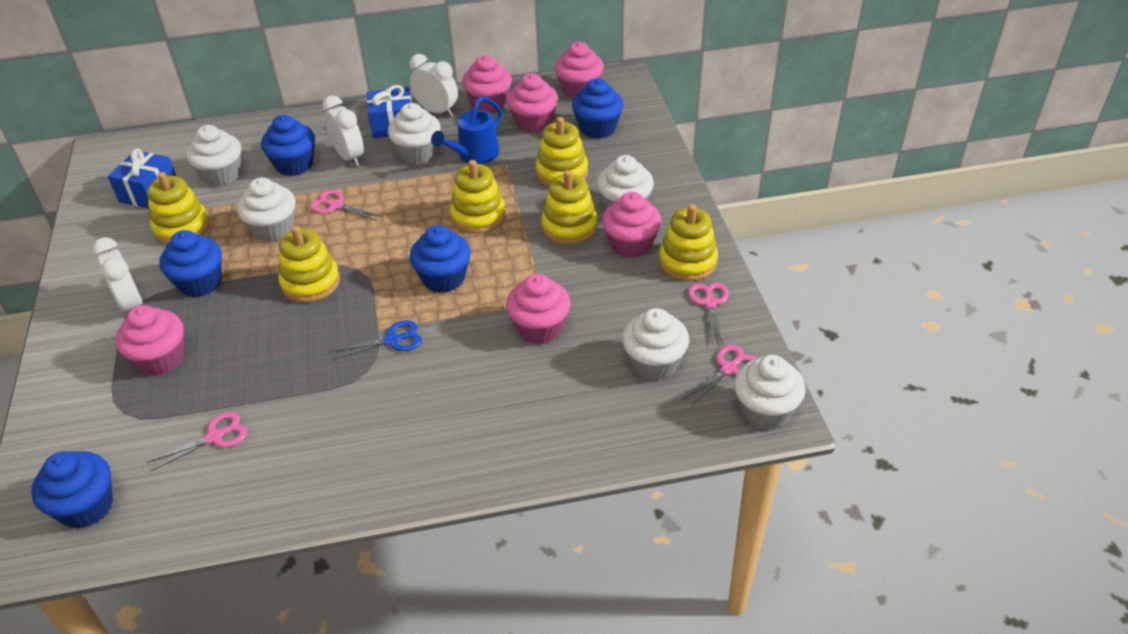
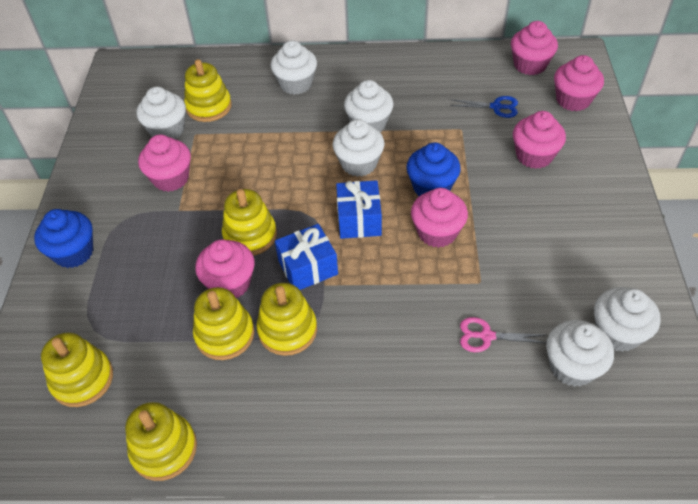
blue cupcake: [31,451,113,529] [159,230,222,297] [261,115,315,176] [410,225,471,293] [572,78,624,139] = 5 -> [34,209,93,268] [406,142,461,196] = 2
blue watering can: [431,97,503,164] = 1 -> none = 0
pink scissors: [147,412,247,471] [310,190,383,221] [683,345,757,405] [688,282,729,344] = 4 -> [460,317,546,352] = 1
white clock: [92,237,143,312] [322,95,364,166] [409,54,458,117] = 3 -> none = 0

